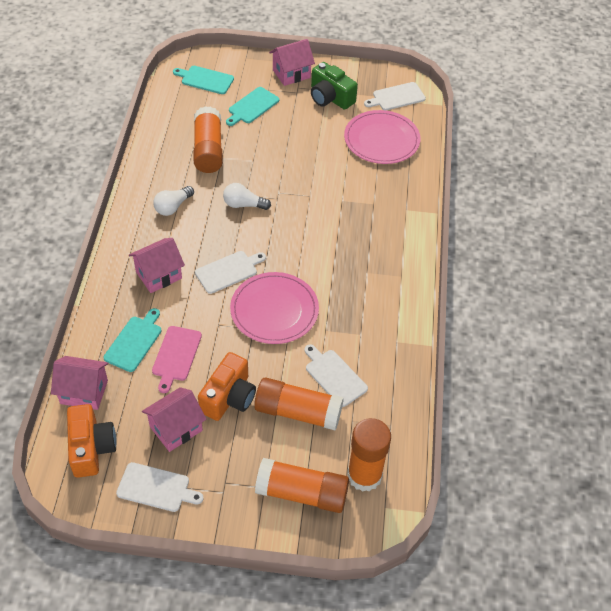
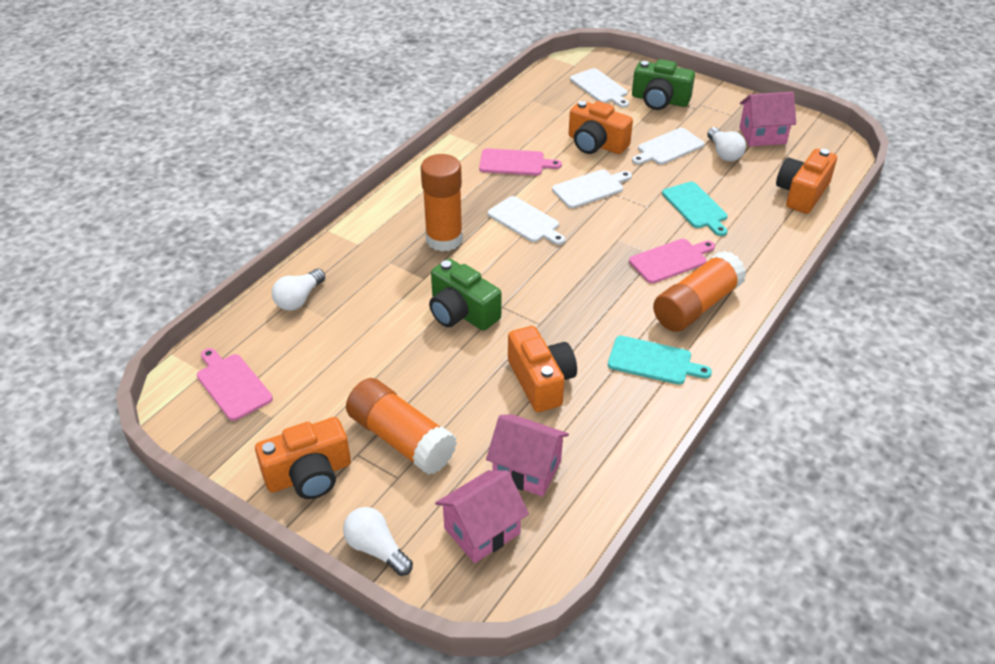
green camera: [311,62,358,110] = 1 -> [429,259,501,331] [632,59,695,110] = 2
orange camera: [67,404,117,478] [198,352,256,421] = 2 -> [255,417,351,499] [508,326,577,412] [569,100,633,154] [776,149,837,214] = 4
orange glue stick: [194,106,223,173] [254,377,344,431] [255,458,349,513] [347,418,391,492] = 4 -> [346,378,457,475] [421,154,463,252] [653,251,746,332] = 3
pink cutting board: [152,326,202,393] = 1 -> [197,348,273,421] [479,148,562,175] [629,239,715,284] = 3
pink house: [51,356,108,410] [129,238,185,293] [142,387,206,452] [269,39,315,86] = 4 -> [435,470,529,563] [486,414,569,497] [739,92,796,146] = 3
pink plate: [230,272,319,344] [344,110,420,164] = 2 -> none = 0
turquoise cutting board: [103,308,161,372] [173,66,234,94] [226,87,279,126] = 3 -> [608,336,712,385] [662,182,727,236] = 2
white light bulb: [153,186,194,216] [223,183,271,210] = 2 -> [272,269,325,311] [343,507,413,576] [707,127,746,161] = 3

